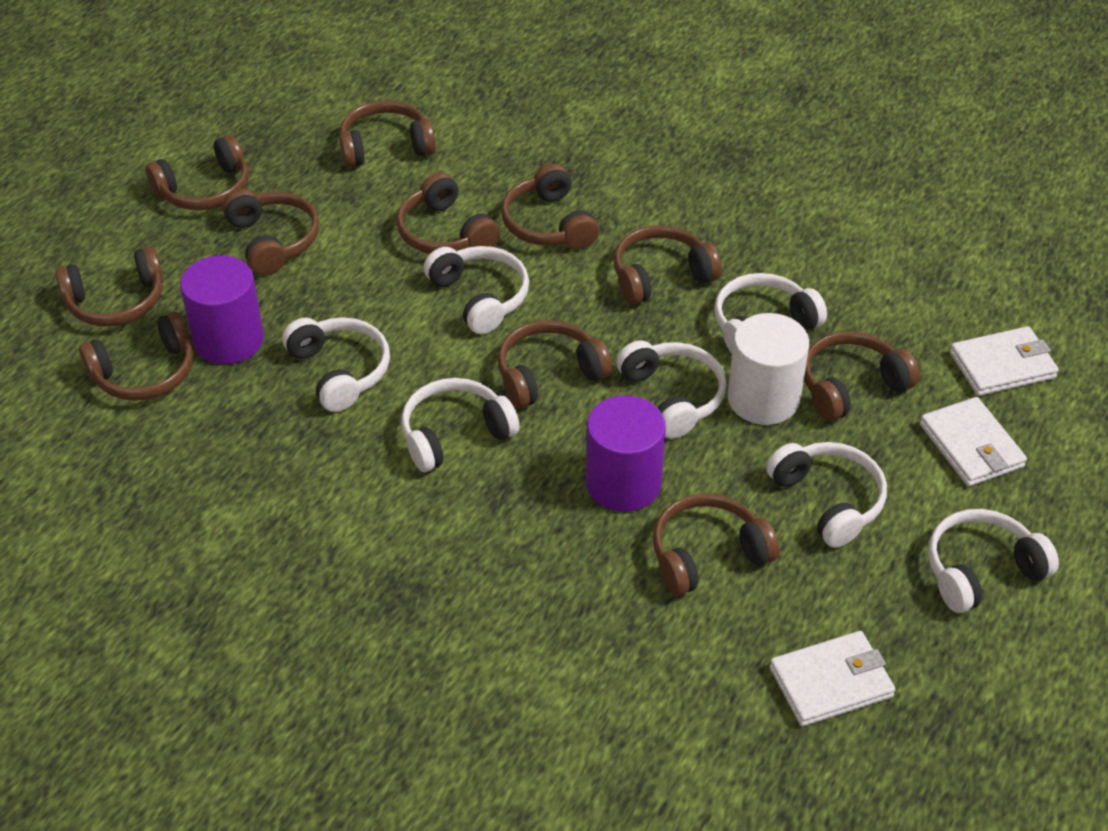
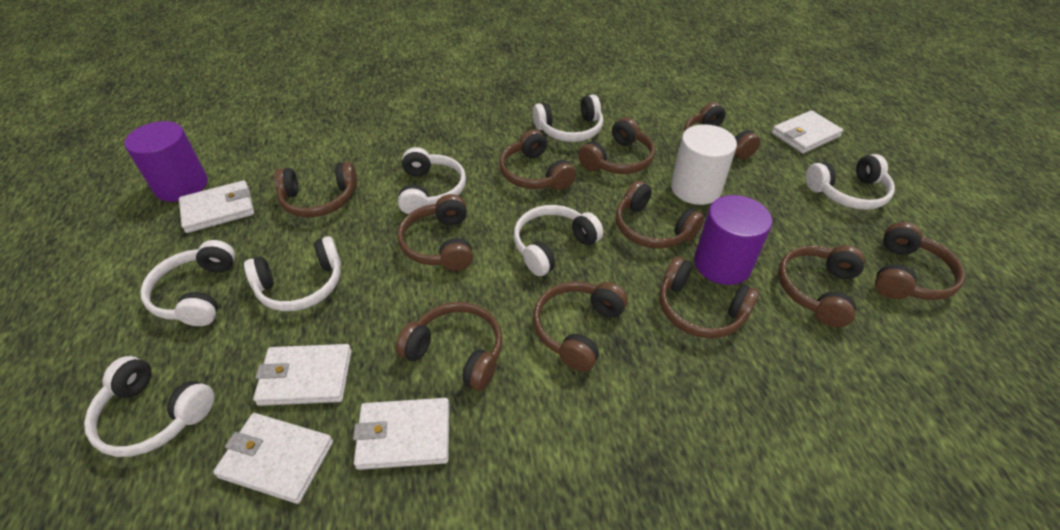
white wallet: [769,631,895,726] [920,397,1027,487] [950,326,1059,396] = 3 -> [179,180,254,233] [213,413,333,504] [253,344,352,406] [353,398,450,470] [772,110,843,154] = 5

